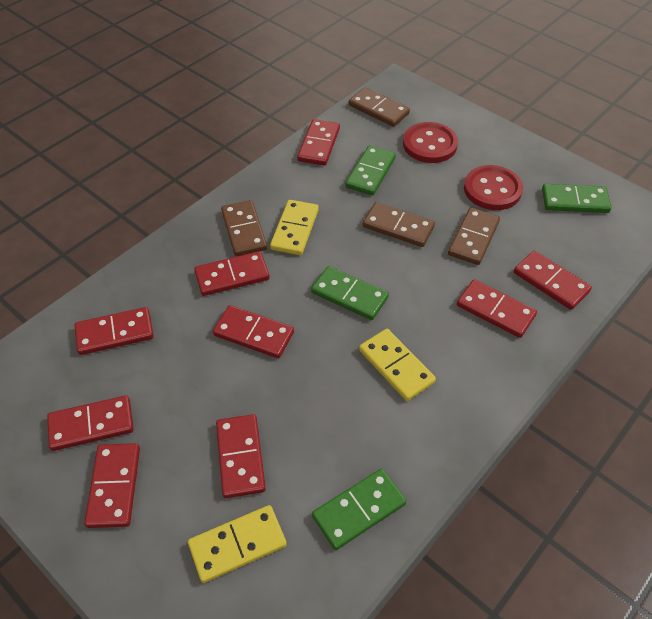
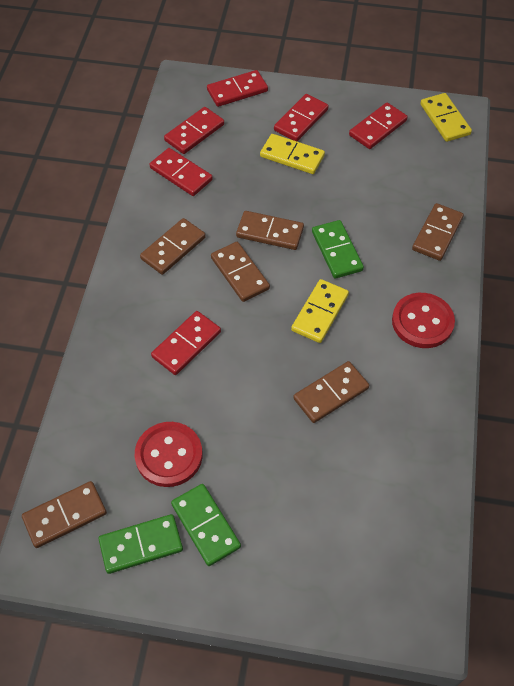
brown domino: [221,200,267,256] [349,87,410,127] [363,202,435,247] [448,207,500,265] = 4 -> [22,481,107,548] [140,218,206,275] [211,242,270,302] [236,211,304,250] [293,361,369,423] [412,203,464,261] = 6
green domino: [311,266,389,320] [312,469,406,550] [345,145,396,195] [542,184,611,213] = 4 -> [99,514,183,574] [171,484,241,566] [312,220,364,279] = 3
red domino: [47,395,133,451] [75,307,154,355] [84,443,140,528] [194,251,270,296] [213,305,294,358] [216,414,266,498] [297,119,340,166] [457,279,537,338] [514,251,592,310] = 9 -> [150,148,213,196] [151,311,221,375] [164,107,224,154] [207,70,268,107] [274,94,329,141] [349,103,408,149] = 6

